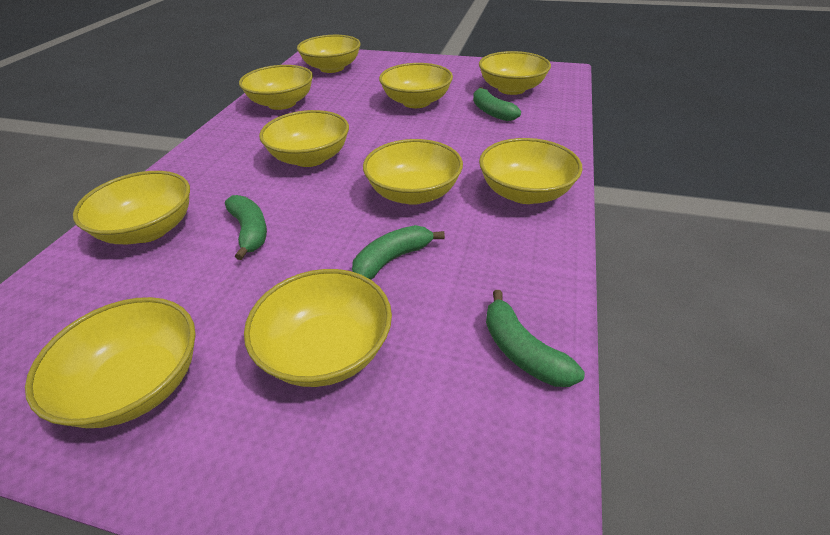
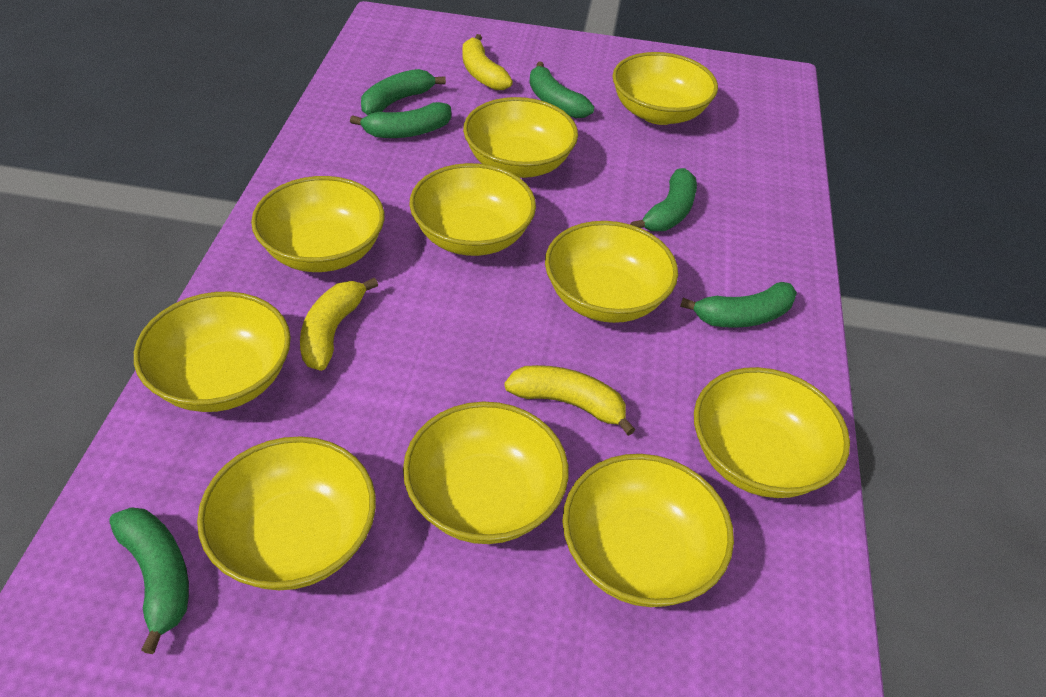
green banana: [225,195,267,260] [352,225,445,280] [473,87,521,121] [486,290,585,387] = 4 -> [109,507,189,654] [350,102,451,138] [361,69,446,115] [529,62,594,118] [630,168,697,231] [680,282,797,328] = 6
yellow banana: none = 0 -> [300,278,378,371] [462,34,513,90] [504,365,636,436] = 3

